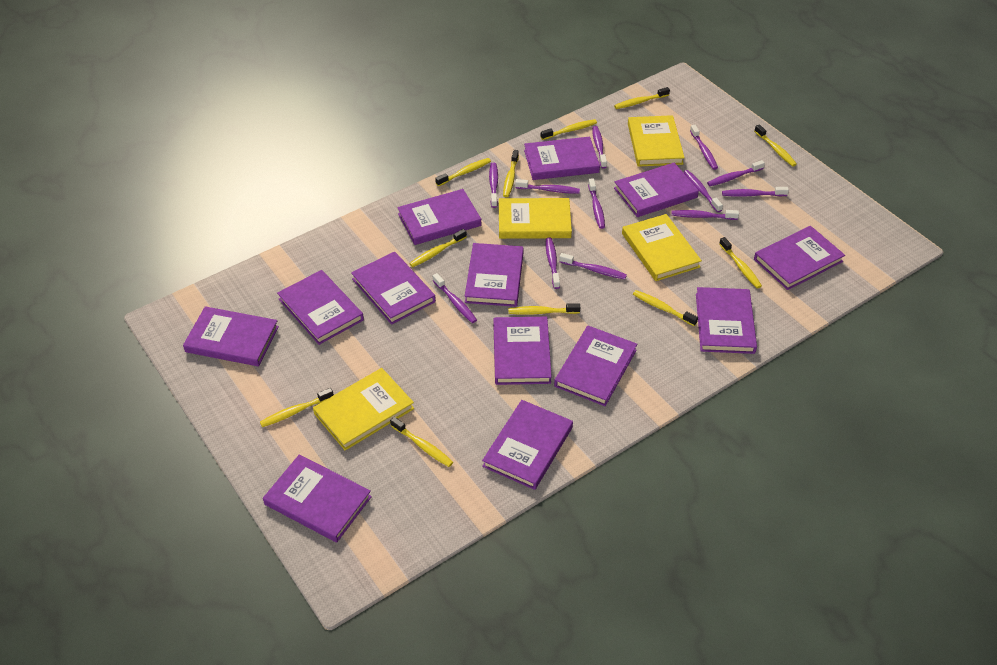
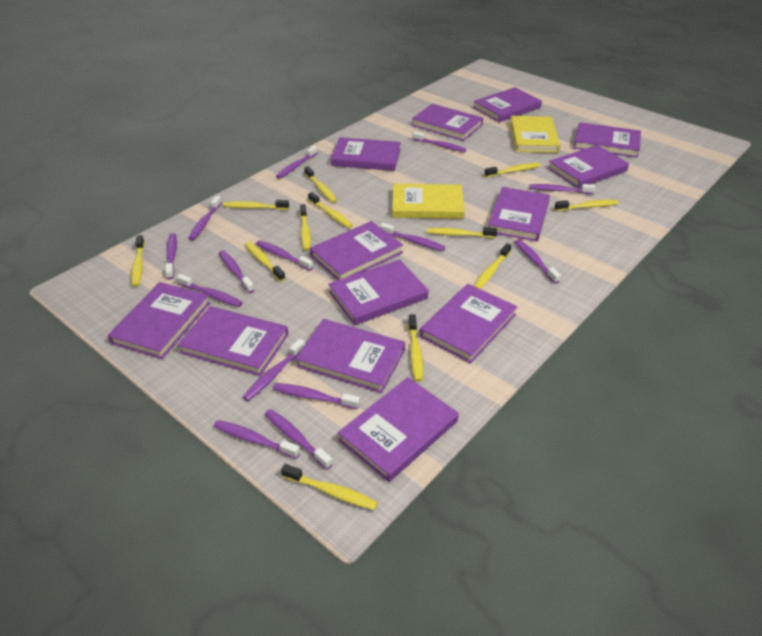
purple toothbrush: [433,273,477,323] [489,163,498,208] [515,179,580,194] [546,237,560,289] [559,253,627,279] [588,178,605,229] [592,126,607,169] [671,210,739,220] [683,170,723,212] [690,125,718,170] [707,160,765,186] [722,187,789,197] = 12 -> [165,233,177,280] [177,274,243,307] [188,196,222,240] [214,420,300,459] [219,250,254,293] [243,339,305,401] [256,240,313,271] [265,409,333,469] [273,383,360,409] [276,146,318,179] [380,223,445,251] [412,131,466,152] [514,239,561,284] [529,184,595,194] = 14
yellow book: [313,368,414,450] [499,198,572,239] [622,214,702,281] [628,115,685,167] = 4 -> [392,184,465,219] [510,116,560,153] = 2
yellow toothbrush: [260,388,334,427] [390,417,453,467] [409,229,467,267] [435,158,491,186] [503,150,519,197] [508,303,580,315] [541,119,597,140] [614,87,670,109] [633,290,698,326] [719,237,762,289] [754,124,797,167] = 11 -> [131,235,145,287] [224,200,289,210] [245,242,286,282] [281,464,378,510] [300,204,311,251] [304,166,337,203] [308,192,353,228] [408,314,423,382] [427,227,497,238] [474,243,512,289] [484,163,541,178] [554,200,618,211] = 12

